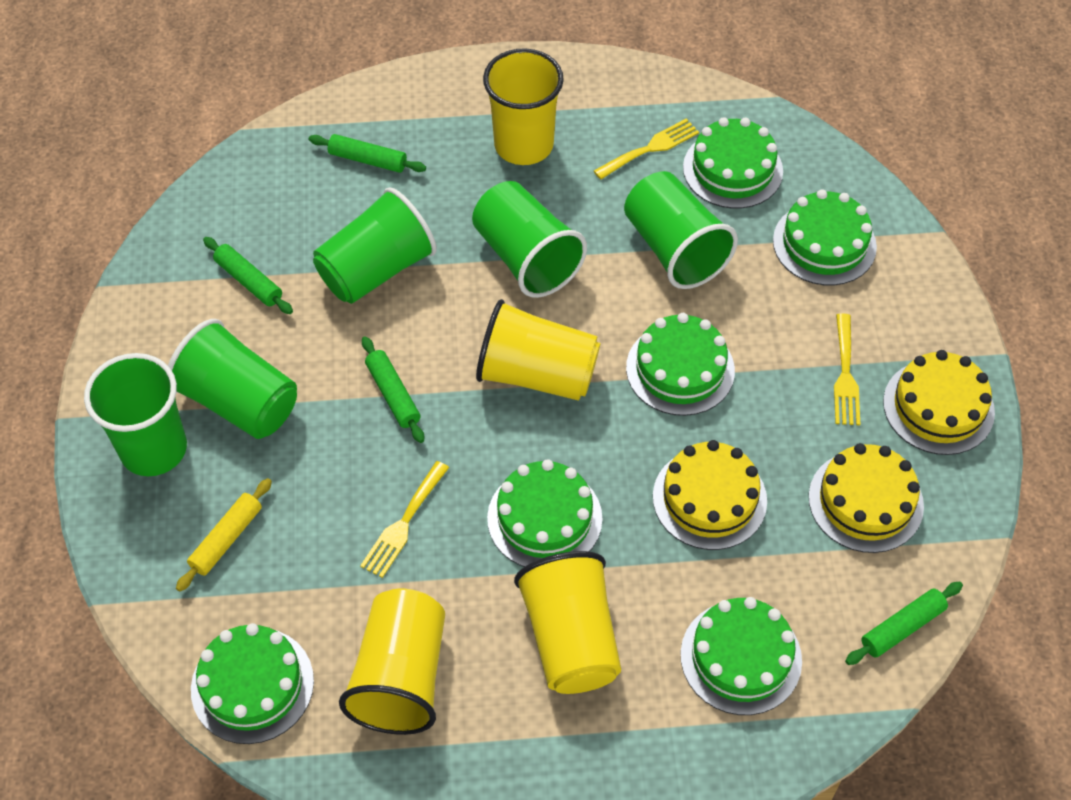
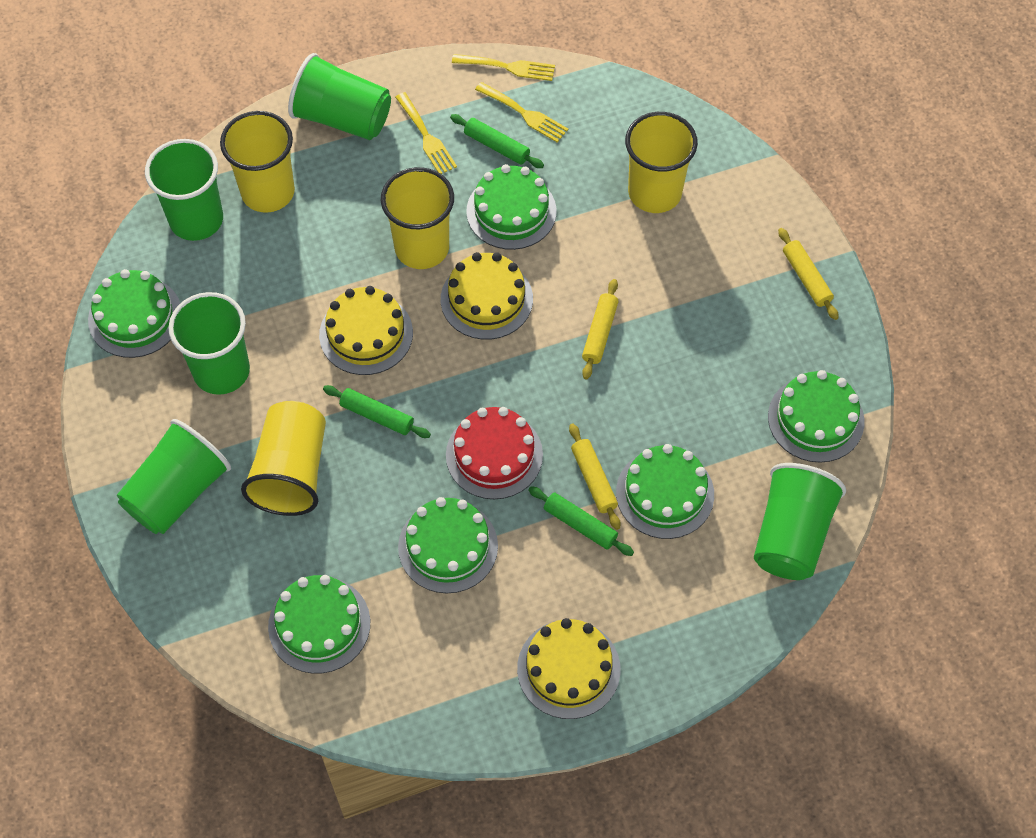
green rolling pin: [203,237,293,314] [309,134,426,173] [362,336,424,443] [845,582,963,665] = 4 -> [323,385,431,438] [450,114,544,168] [528,486,634,556] = 3
red cake: none = 0 -> [446,407,543,499] = 1
yellow rolling pin: [176,478,272,592] = 1 -> [569,423,620,530] [582,279,618,379] [778,228,839,320] = 3

